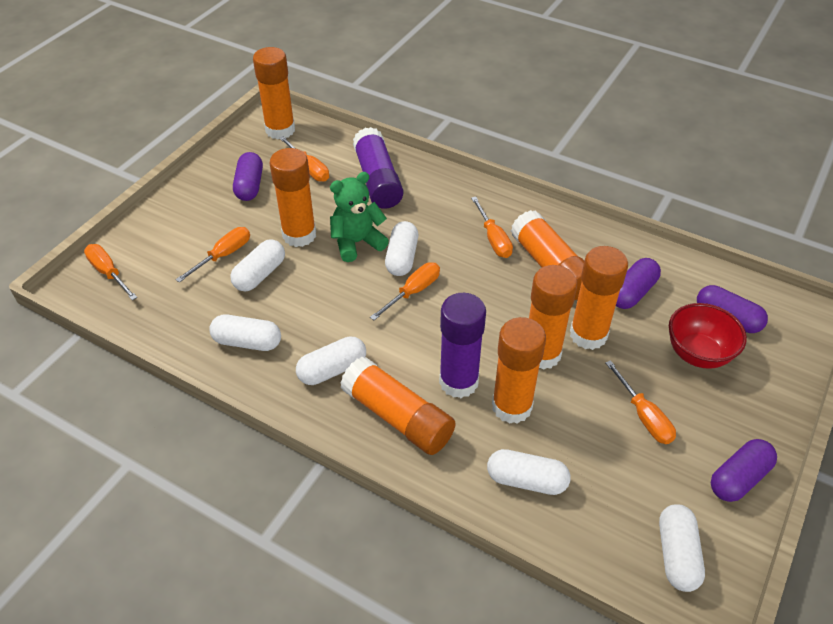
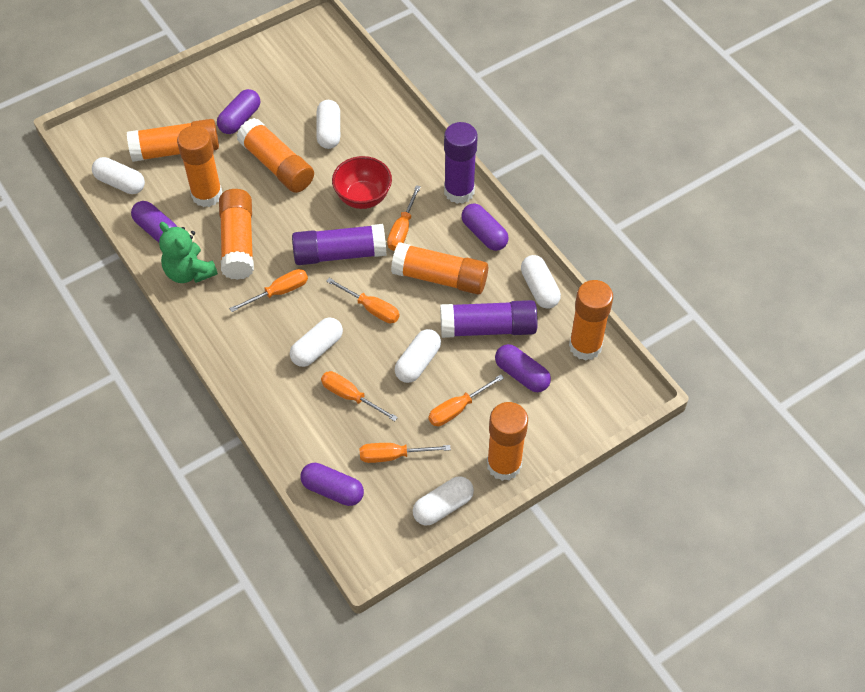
purple capsule: [233,152,263,201] [616,258,661,309] [697,285,768,333] [711,439,777,502] = 4 -> [131,201,177,242] [217,89,260,134] [300,463,364,506] [461,203,509,251] [495,344,551,392] = 5
purple glue stick: [353,127,403,209] [439,293,486,398] = 2 -> [292,224,387,265] [440,300,538,338] [444,122,478,204] = 3

